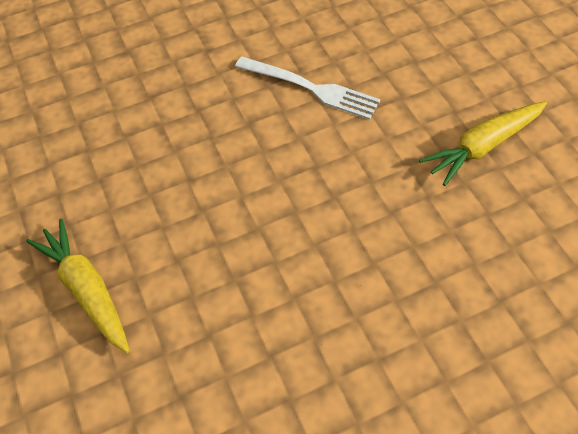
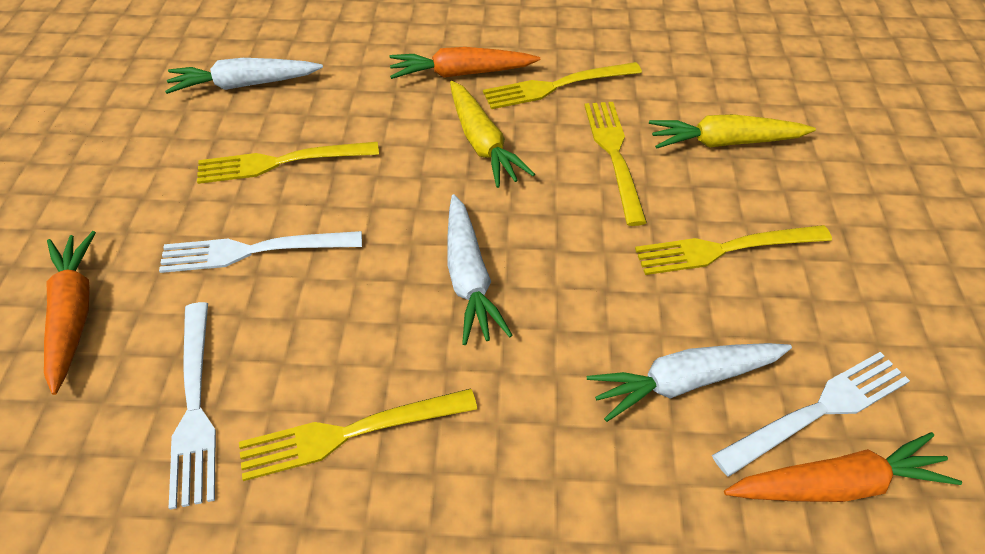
orange carrot: none = 0 -> [44,231,96,395] [390,47,540,79] [724,432,962,502] = 3
white carrot: none = 0 -> [165,58,323,94] [447,194,513,345] [587,343,792,422] = 3
white fork: [235,56,380,120] = 1 -> [159,231,362,273] [169,302,216,510] [712,352,910,477] = 3
yellow fork: none = 0 -> [197,142,379,184] [239,388,477,481] [483,62,642,109] [584,102,647,226] [635,225,832,275] = 5

